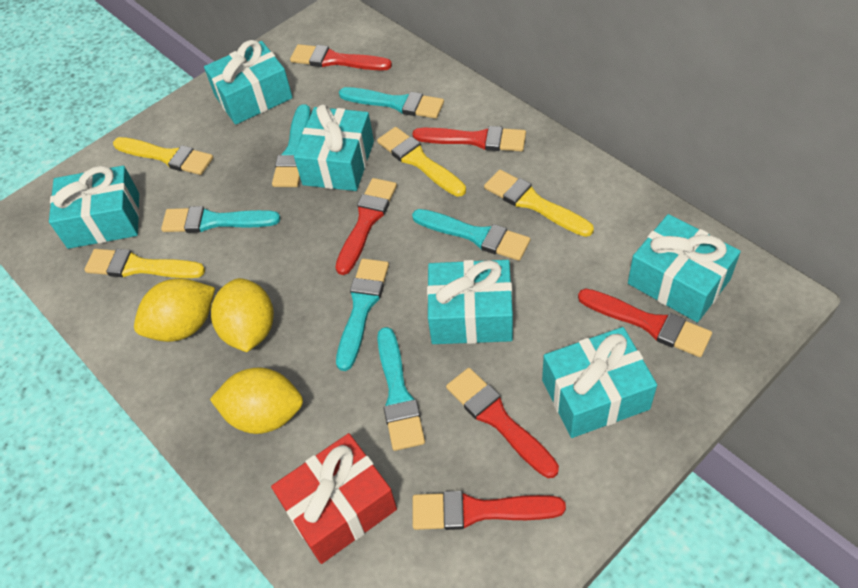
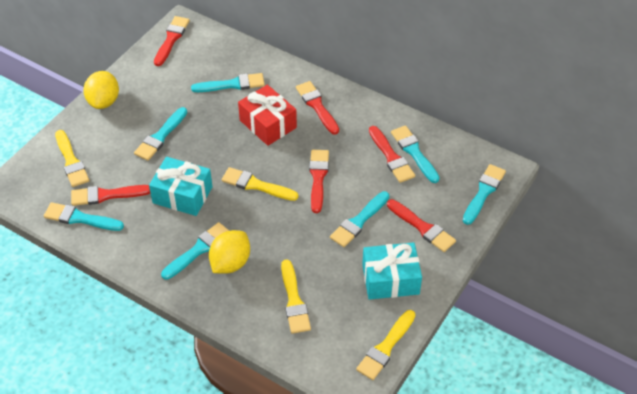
turquoise brush: [161,206,280,233] [272,104,311,187] [336,259,389,371] [339,87,444,119] [377,327,425,451] [412,209,530,261] = 6 -> [44,202,124,231] [134,107,187,161] [161,222,229,280] [191,73,265,92] [330,191,389,247] [391,125,440,183] [463,164,506,225] = 7
turquoise gift: [49,166,139,249] [204,40,293,125] [294,104,374,191] [427,260,513,344] [542,327,657,438] [628,214,741,322] = 6 -> [149,157,212,216] [362,242,422,300] = 2
yellow lemon: [134,278,215,342] [210,367,303,434] [211,278,274,352] = 3 -> [84,71,119,109] [209,230,250,274] = 2

